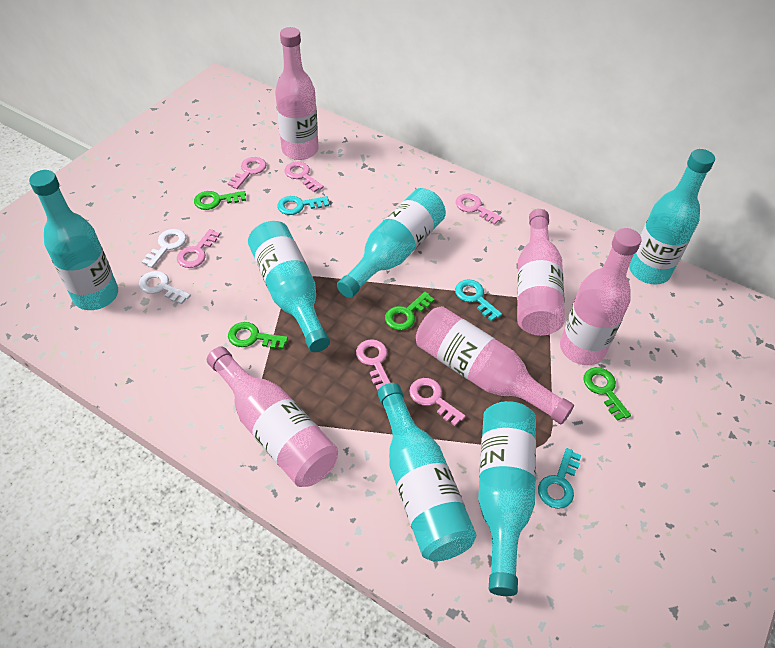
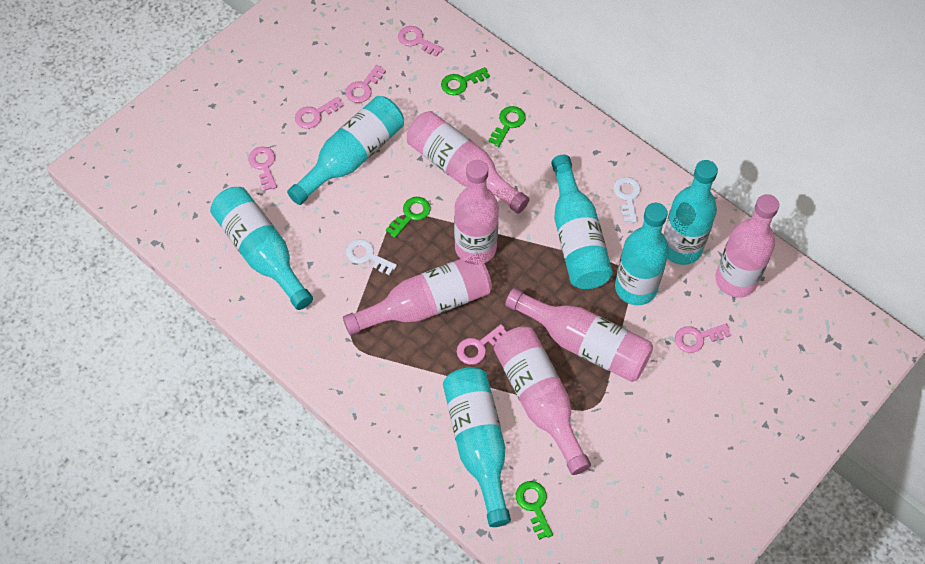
pink bottle: [207,346,338,487] [275,27,319,160] [416,306,574,425] [517,209,565,336] [560,228,642,365] = 5 -> [343,254,492,335] [407,111,529,214] [454,160,499,263] [494,326,591,475] [505,288,653,382] [715,194,779,298] = 6
turquoise key: [277,196,329,215] [455,279,502,321] [538,448,581,509] = 3 -> none = 0

